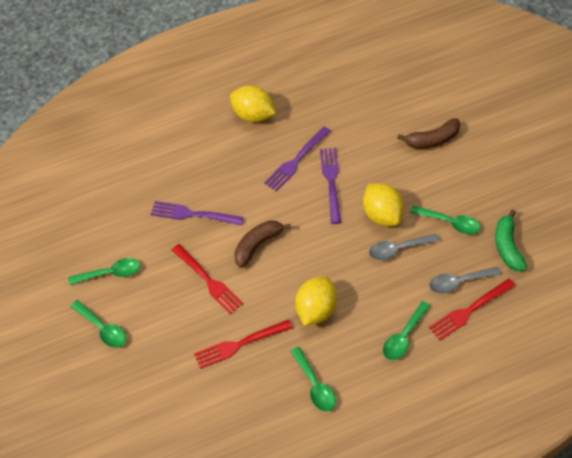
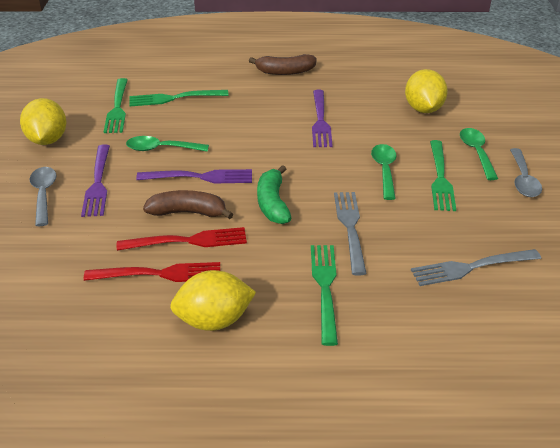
green fork: none = 0 -> [104,78,128,133] [129,90,229,106] [311,245,338,346] [430,140,456,211] = 4
green spoon: [68,258,140,285] [70,300,126,348] [291,347,336,412] [383,301,430,360] [410,206,480,235] = 5 -> [126,136,209,152] [371,144,396,200] [460,128,498,180] = 3
grey fork: none = 0 -> [334,192,367,276] [411,249,541,286] = 2
red fork: [172,244,243,314] [194,320,293,369] [429,279,516,340] = 3 -> [84,262,220,282] [117,227,247,251] = 2

